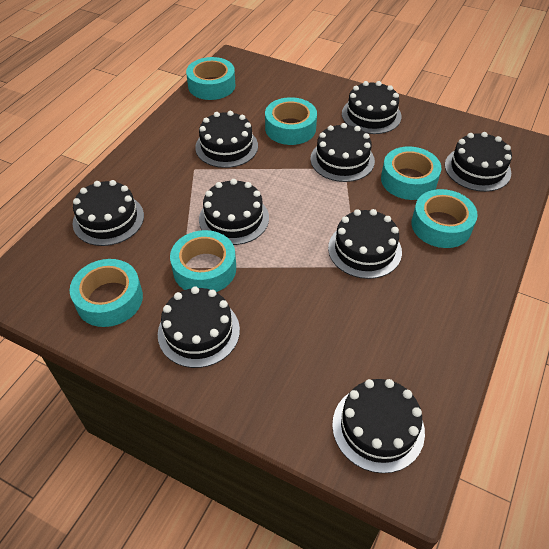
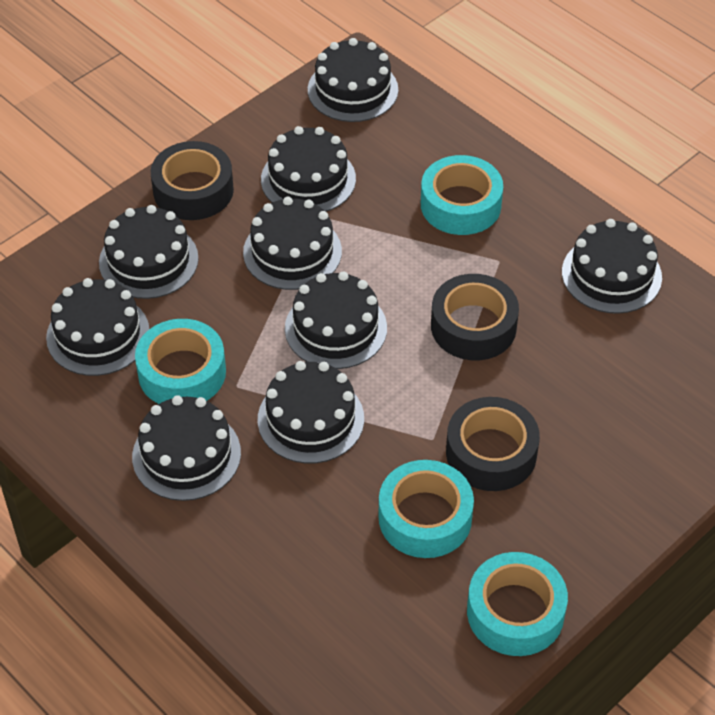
black tape: none = 0 -> [151,141,234,220] [431,274,519,360] [446,397,540,491] = 3
turquoise tape: [70,259,143,327] [170,230,236,292] [186,57,235,100] [265,97,317,145] [381,146,441,200] [411,189,478,248] = 6 -> [135,319,226,404] [378,460,474,558] [421,155,503,235] [467,552,568,656] = 4

